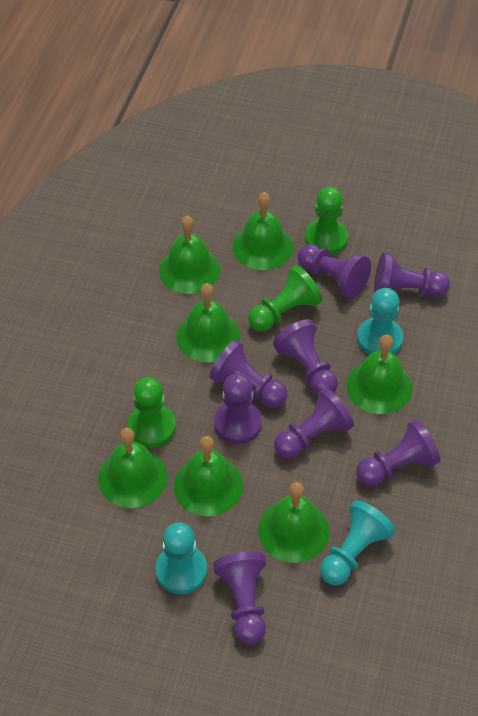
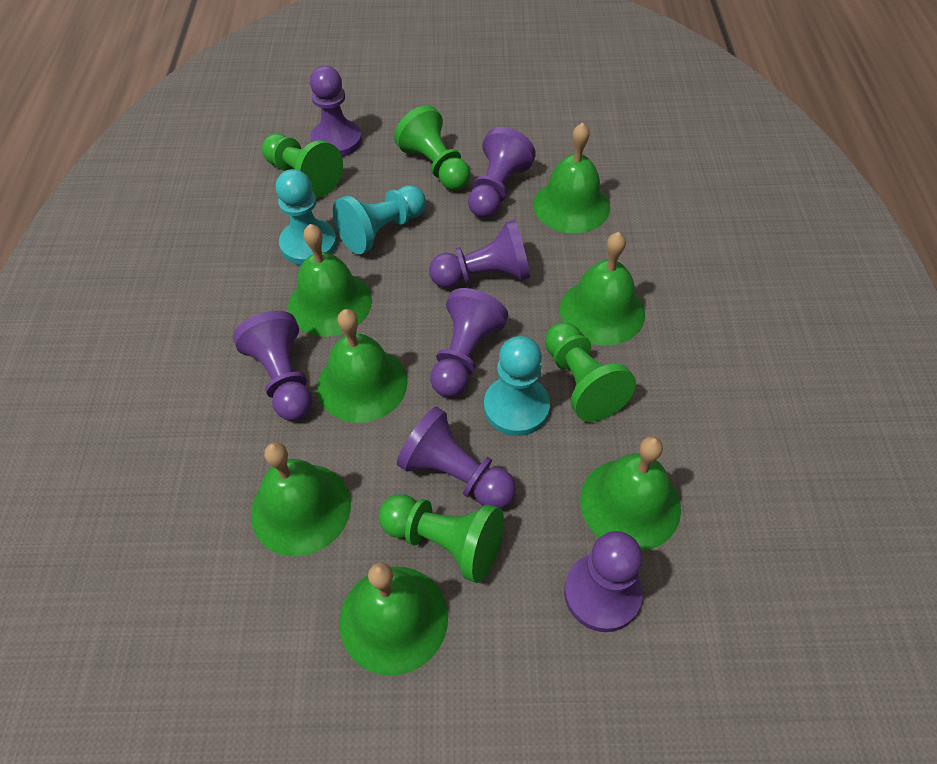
green pawn: [128,377,176,448] [248,265,322,331] [305,187,348,255] = 3 -> [262,134,343,197] [379,494,504,583] [394,105,470,190] [545,322,636,422] = 4
purple pawn: [209,339,288,408] [213,552,266,644] [214,373,262,444] [273,319,338,395] [274,388,354,459] [298,244,371,299] [356,419,440,486] [374,252,450,297] = 8 -> [233,311,313,421] [310,66,362,157] [397,407,516,509] [429,220,530,288] [430,288,508,397] [468,127,536,218] [564,531,643,632] = 7

